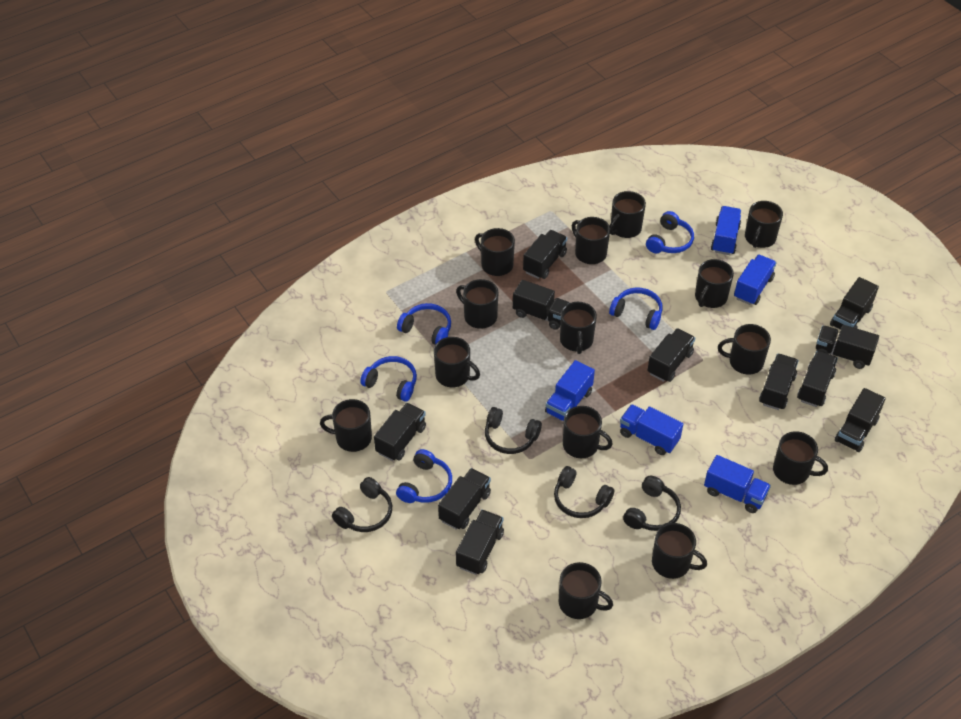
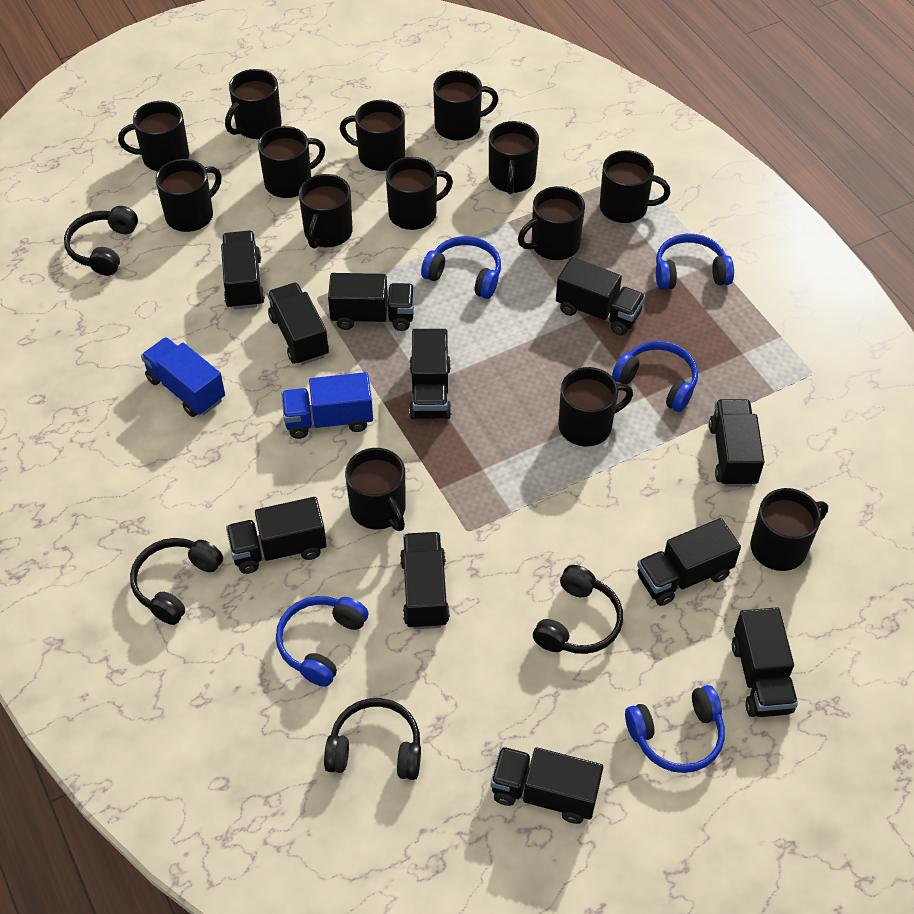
blue truck: [545,360,595,421] [620,404,683,455] [704,455,771,513] [711,206,741,255] [734,255,777,305] = 5 -> [141,337,225,417] [281,372,373,439] = 2

